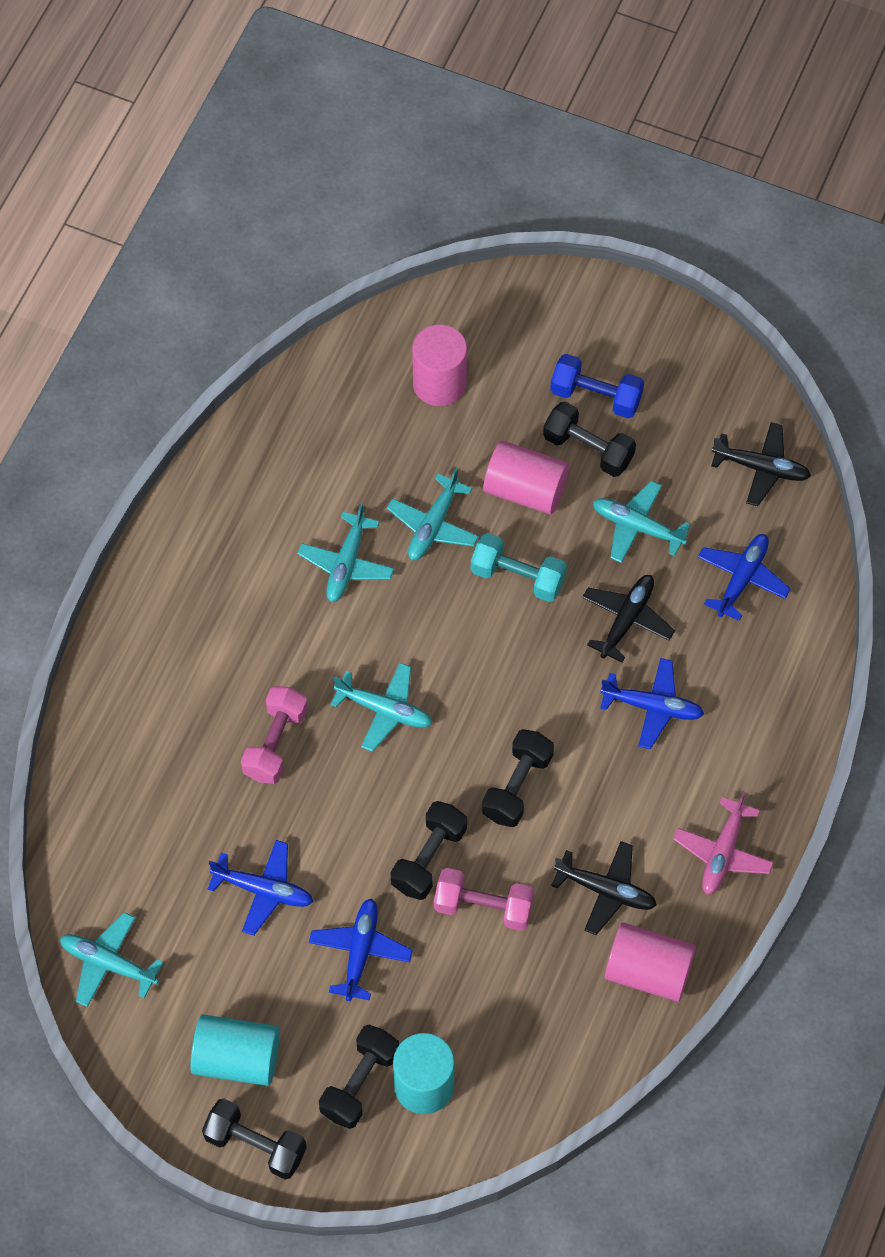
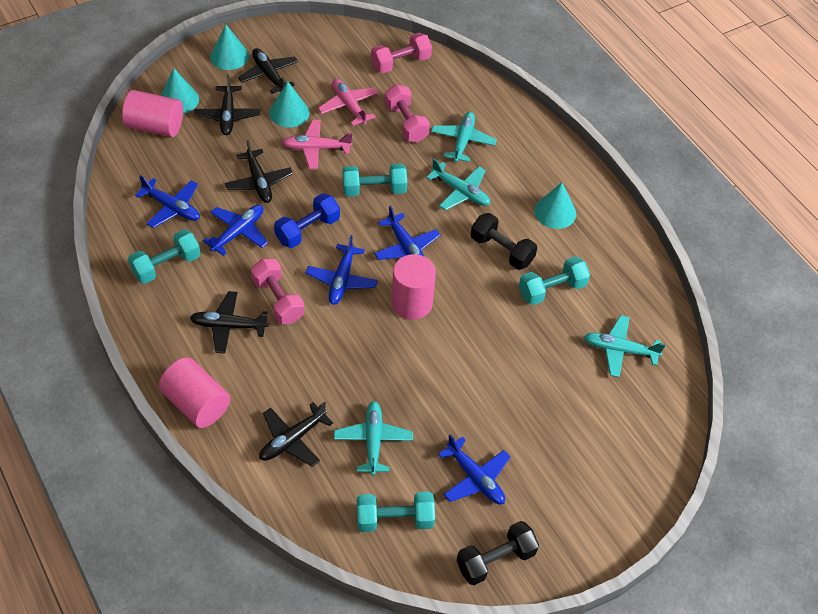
black dumbbell: [202,1098,307,1180] [319,1025,399,1129] [391,801,467,900] [482,729,554,827] [543,402,636,477] = 5 -> [457,521,539,585] [471,213,537,270] = 2
black plane: [551,841,657,935] [582,575,675,662] [711,422,811,506] = 3 -> [190,291,269,354] [194,74,260,135] [225,140,293,203] [238,48,298,94] [259,402,333,467] = 5
blue plane: [208,840,314,936] [309,898,413,1001] [600,658,704,749] [698,534,791,621] = 4 -> [135,175,200,228] [203,205,268,256] [306,235,378,305] [374,206,440,260] [438,434,510,504] = 5
pink dumbbell: [241,686,308,784] [434,868,534,931] = 2 -> [251,258,304,324] [371,33,432,73] [385,84,430,142] = 3
pink plane: [673,792,774,895] = 1 -> [282,119,352,169] [318,78,379,126] = 2
turquoise cone: none = 0 -> [160,68,199,114] [210,25,249,70] [269,81,310,128] [534,182,576,229] = 4
turquoise cylinder: [190,1014,280,1086] [393,1033,455,1114] = 2 -> none = 0
turquoise dumbbell: [471,533,567,602] = 1 -> [128,229,201,284] [342,164,407,197] [357,492,435,532] [519,256,590,305] = 4
turquoise plane: [60,912,164,1007] [298,504,394,602] [330,663,432,752] [387,468,479,560] [593,481,691,563] = 5 -> [334,401,413,476] [426,158,490,210] [431,112,497,162] [584,315,666,377] = 4

